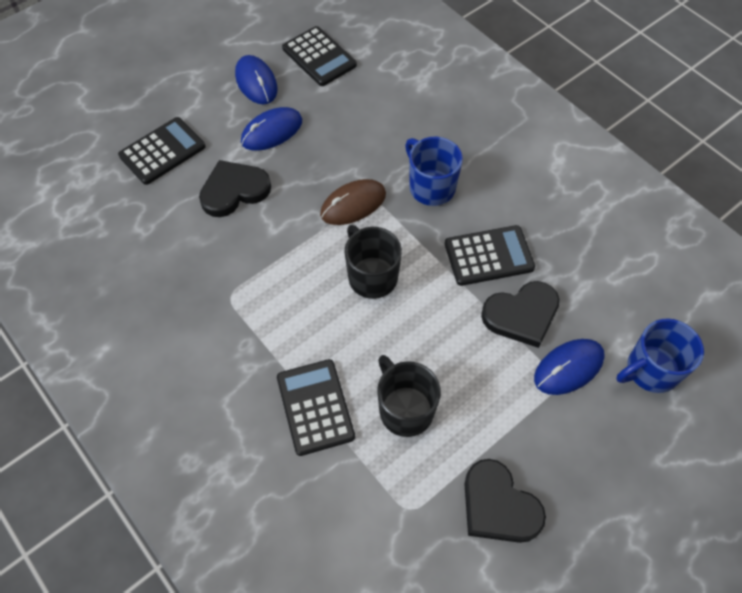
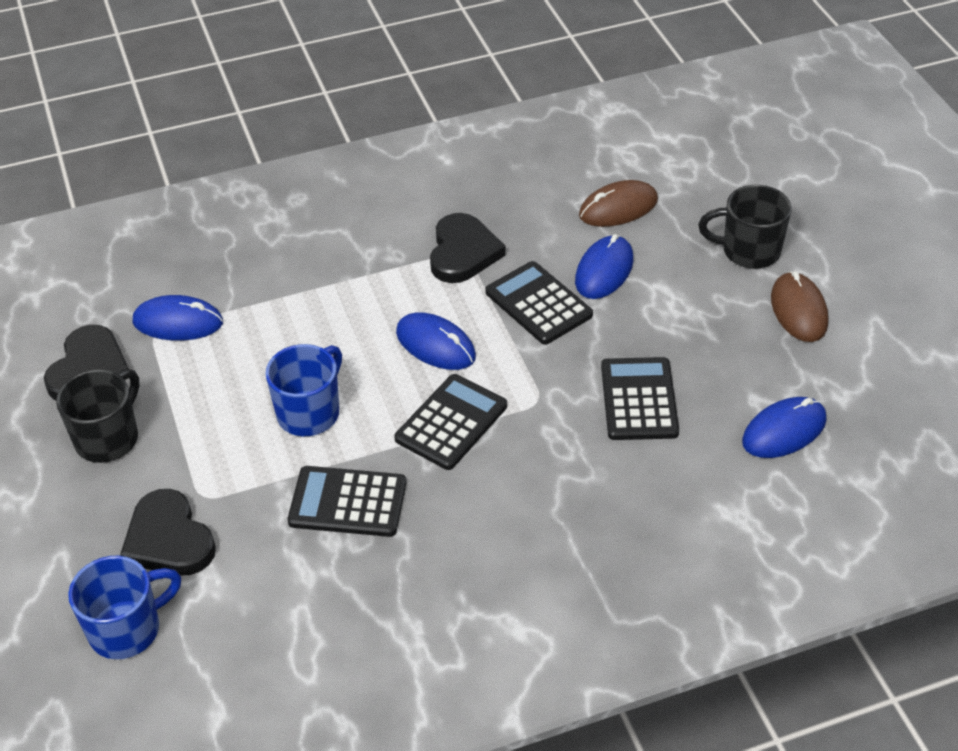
blue mouse: [235,55,277,104] [241,107,302,151] [534,339,605,395] = 3 -> [133,295,223,341] [396,313,476,370] [575,234,633,299] [742,397,827,458] = 4
brown mouse: [320,179,386,225] = 1 -> [579,180,658,227] [771,271,828,342] = 2

